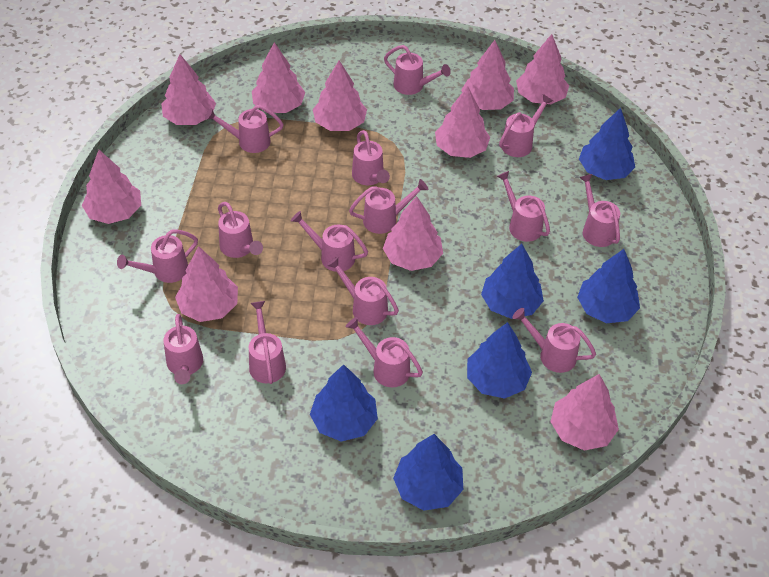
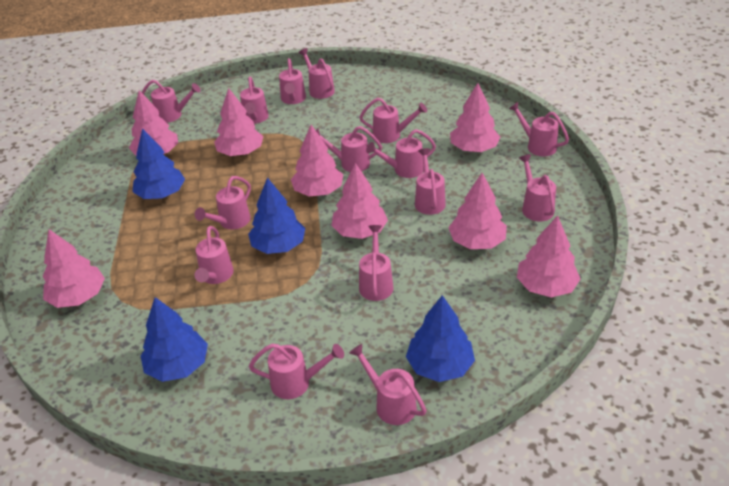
blue tree: [310,364,378,442] [393,434,463,511] [467,322,532,399] [481,244,544,319] [577,249,640,324] [579,108,635,180] = 6 -> [132,128,185,199] [141,297,208,382] [248,177,305,254] [406,295,475,382] = 4
pink tree: [82,150,141,224] [161,54,216,125] [175,246,238,322] [252,42,306,113] [313,61,367,131] [383,196,443,271] [435,86,490,158] [461,40,514,110] [516,34,569,104] [550,374,619,451] = 10 -> [42,229,105,308] [129,90,178,156] [214,88,263,156] [291,125,343,196] [331,163,388,239] [448,173,507,249] [450,83,500,152] [517,215,580,297] = 8

